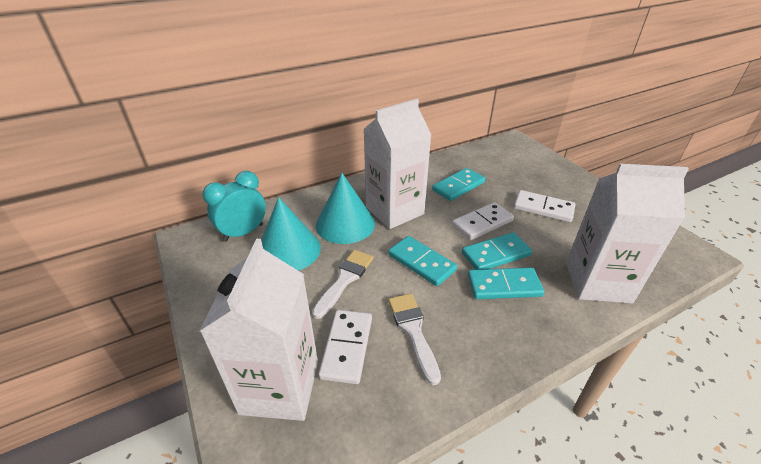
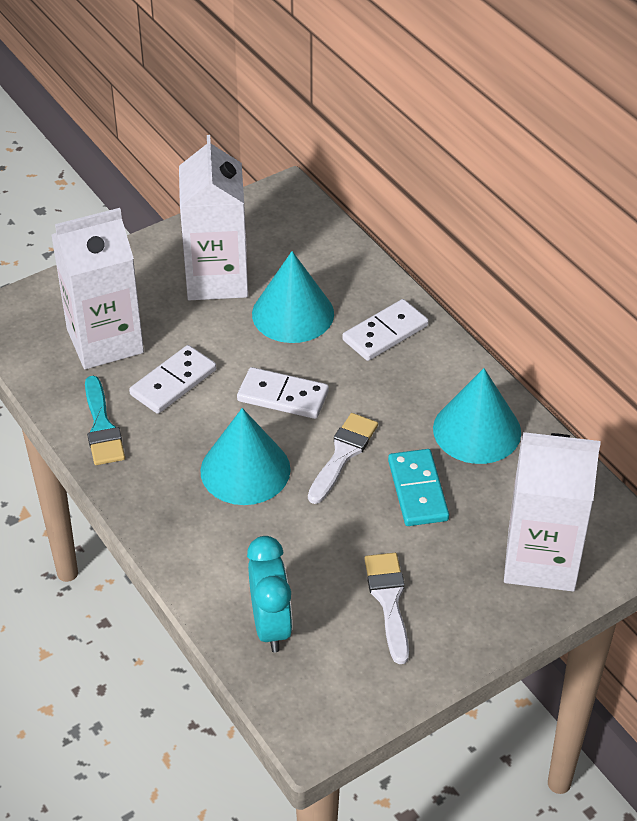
turquoise brush: none = 0 -> [85,376,125,465] = 1
turquoise cone: [261,197,321,271] [316,173,375,244] = 2 -> [200,408,291,505] [252,251,334,343] [433,368,521,464] = 3
turquoise domino: [388,236,457,286] [432,168,485,201] [462,232,532,270] [468,267,544,299] = 4 -> [388,449,449,526] = 1

